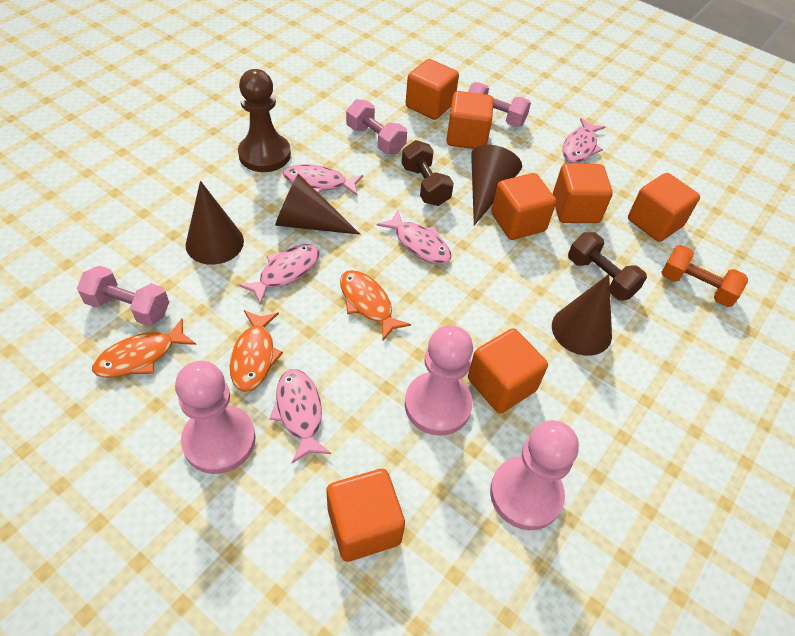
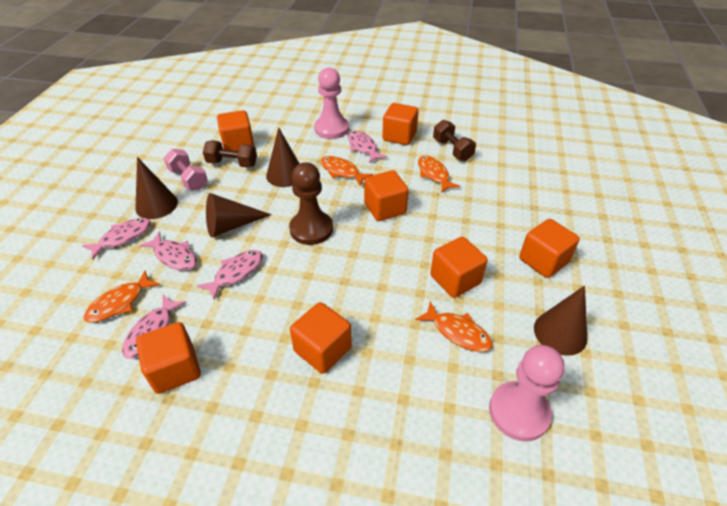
orange dumbbell: [661,245,748,307] = 1 -> none = 0
orange fish: [92,319,196,378] [230,310,283,392] [340,270,411,340] = 3 -> [84,271,160,323] [320,156,373,185] [415,301,493,352] [418,156,460,193] = 4
pink dumbbell: [77,265,169,326] [346,99,407,154] [468,82,531,127] = 3 -> [164,149,208,190] = 1
pink pawn: [175,361,256,474] [405,325,473,436] [490,420,579,530] = 3 -> [314,68,349,139] [489,345,564,441] = 2

